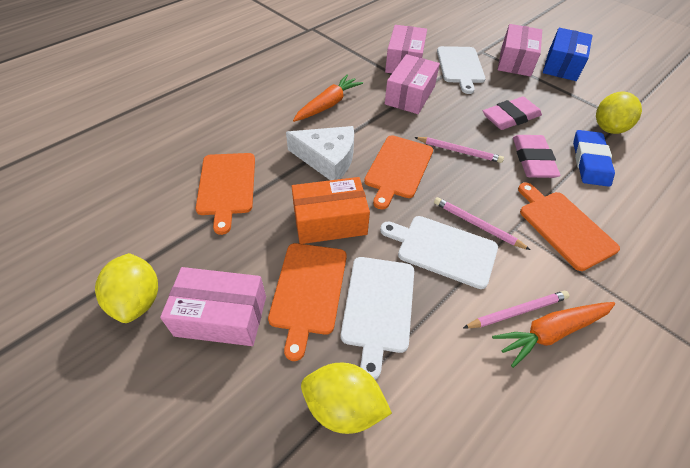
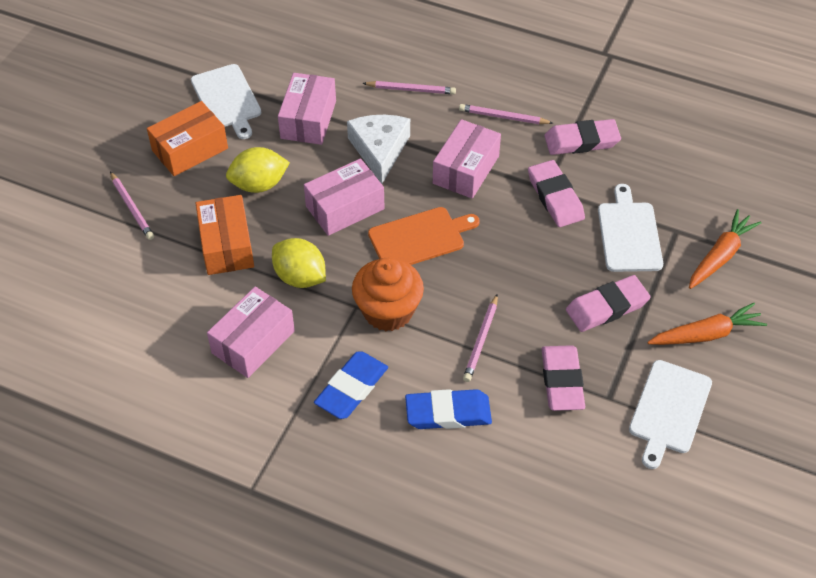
blue box: [543,28,593,81] = 1 -> none = 0
blue eraser: [573,130,615,187] = 1 -> [314,352,388,419] [405,389,492,429] = 2
orange box: [291,177,370,244] = 1 -> [147,101,228,176] [196,195,254,275] = 2
orange cupcake: none = 0 -> [352,258,424,331] = 1
orange cutting board: [196,153,255,235] [268,243,347,361] [364,135,433,209] [518,183,620,271] = 4 -> [368,207,480,265] = 1
pink eraser: [483,97,542,130] [513,135,561,178] = 2 -> [528,160,585,227] [541,345,585,411] [544,119,621,155] [566,275,651,332] = 4
pink pencil: [414,137,504,163] [434,197,530,250] [463,291,569,329] = 3 -> [110,172,154,240] [362,81,456,94] [459,104,553,124] [463,294,498,382] = 4
yellow lemon: [95,253,158,323] [301,363,392,434] [596,91,642,134] = 3 -> [226,147,290,193] [272,238,326,288] = 2

